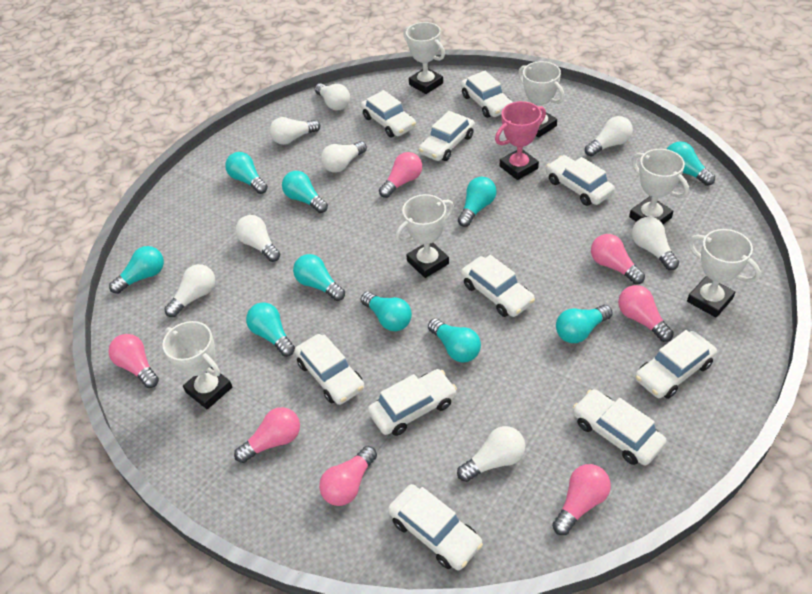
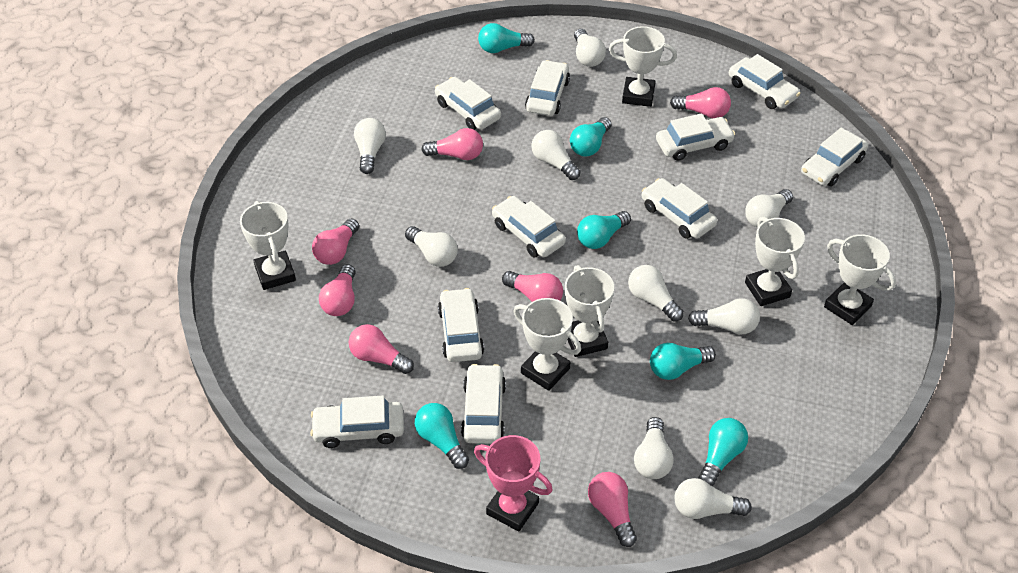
turquoise light bulb: [109,246,164,294] [225,152,268,194] [246,302,295,357] [282,171,328,213] [293,254,345,301] [361,292,412,331] [428,318,481,363] [458,177,497,227] [556,305,613,343] [667,142,715,186] = 10 -> [415,403,469,469] [478,23,535,53] [570,117,612,157] [577,211,631,249] [650,343,716,380] [699,418,748,486] = 6
white light bulb: [164,264,215,317] [236,215,280,262] [269,117,320,145] [315,83,350,111] [321,141,367,173] [457,426,525,482] [585,116,633,157] [632,217,679,270] = 8 -> [354,118,386,174] [405,226,458,267] [531,130,581,180] [574,29,606,67] [628,265,684,322] [634,417,674,479] [674,478,752,519] [688,298,760,334] [746,189,793,228] = 9

